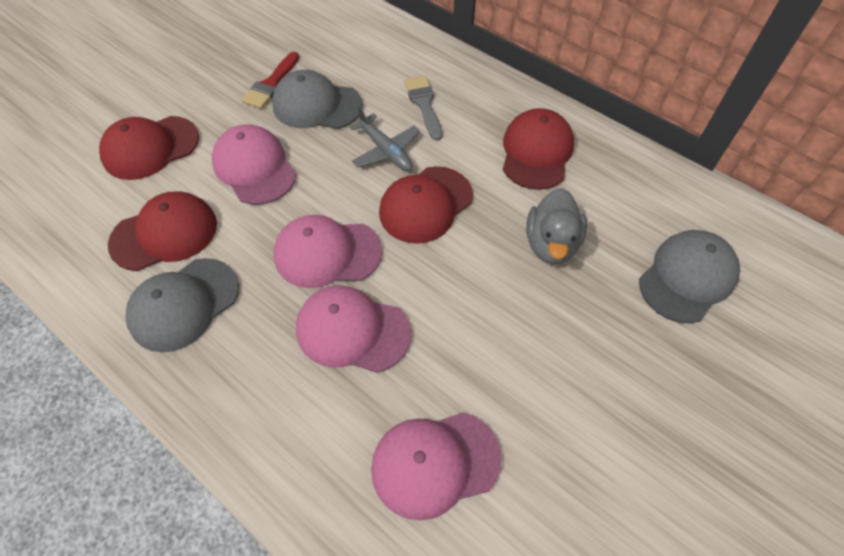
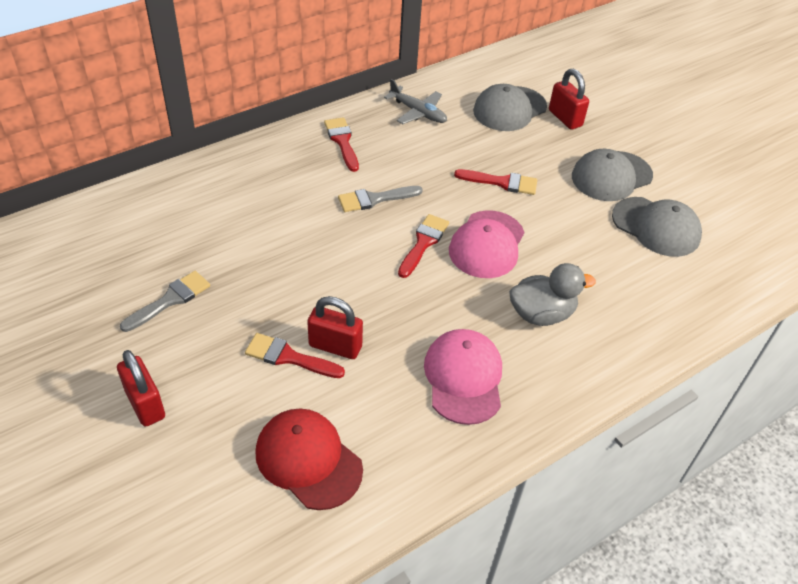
grey brush: [404,76,442,141] = 1 -> [120,271,210,332] [338,186,423,212] = 2
pink cap: [212,124,296,205] [274,215,382,288] [296,285,411,373] [371,412,502,520] = 4 -> [424,329,502,425] [449,210,524,278] = 2
red brush: [242,52,299,109] = 1 -> [245,333,345,378] [324,117,359,172] [398,214,449,278] [454,169,537,195] = 4
red cap: [99,116,199,180] [108,191,217,271] [379,166,473,244] [503,108,574,190] = 4 -> [255,409,363,510] = 1
red padlock: none = 0 -> [117,350,165,427] [307,296,363,359] [549,69,589,130] = 3

